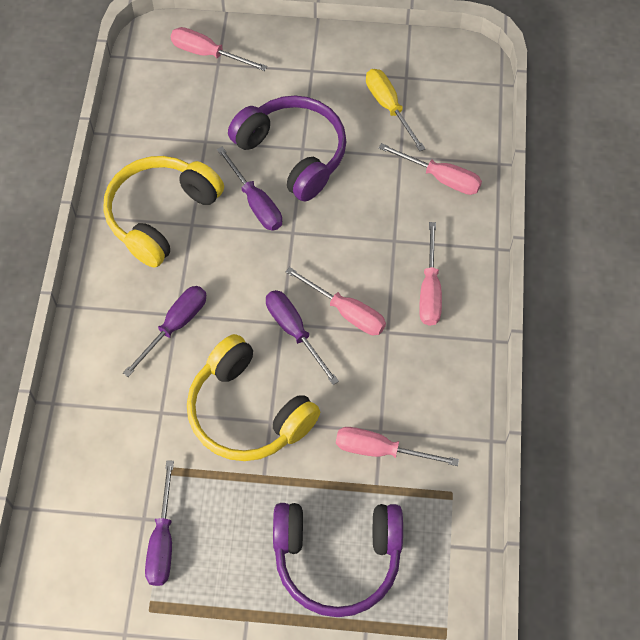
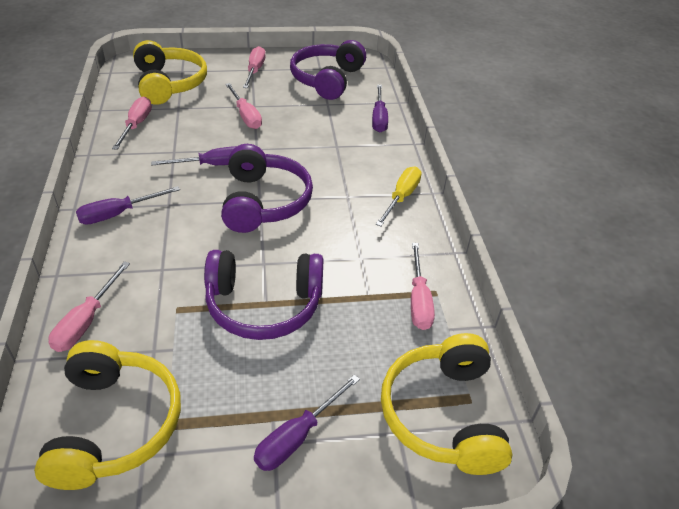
purple headphones: [228,96,347,202] [273,503,403,617] = 2 -> [204,250,324,340] [221,144,313,233] [290,40,366,100] = 3
yellow headphones: [103,156,224,267] [187,334,320,461] = 2 -> [34,340,181,490] [133,40,207,105] [381,333,513,475] = 3

